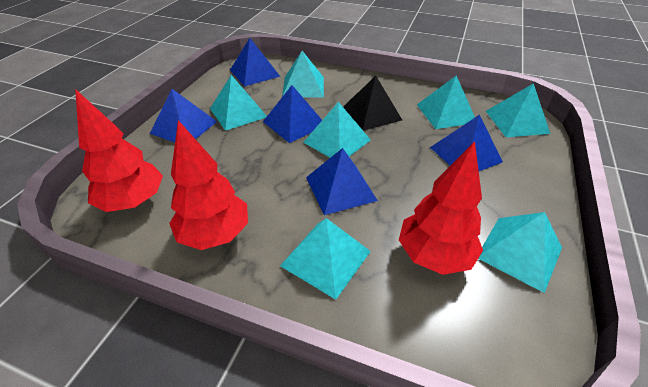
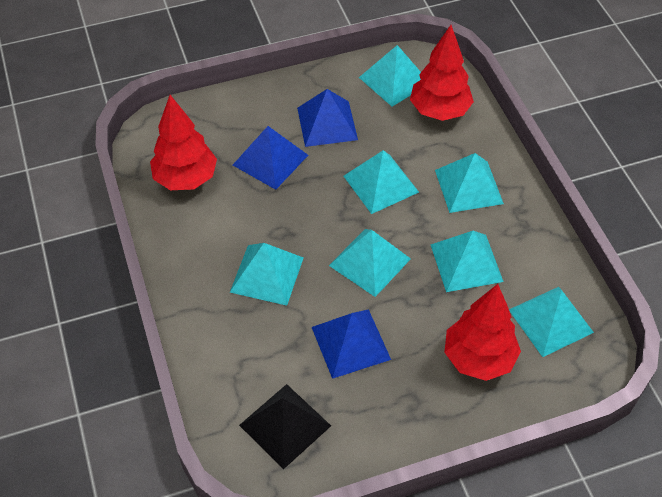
blue pyramid: [150,89,217,143] [230,38,280,87] [263,85,322,143] [306,148,378,215] [430,115,503,171] = 5 -> [233,126,308,190] [297,89,358,147] [312,309,391,379] = 3

